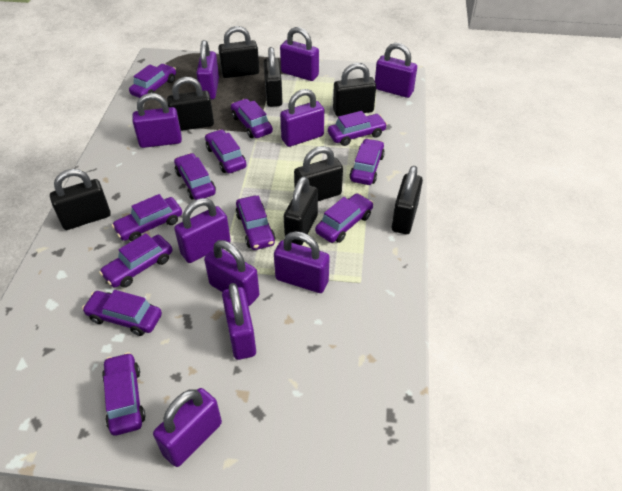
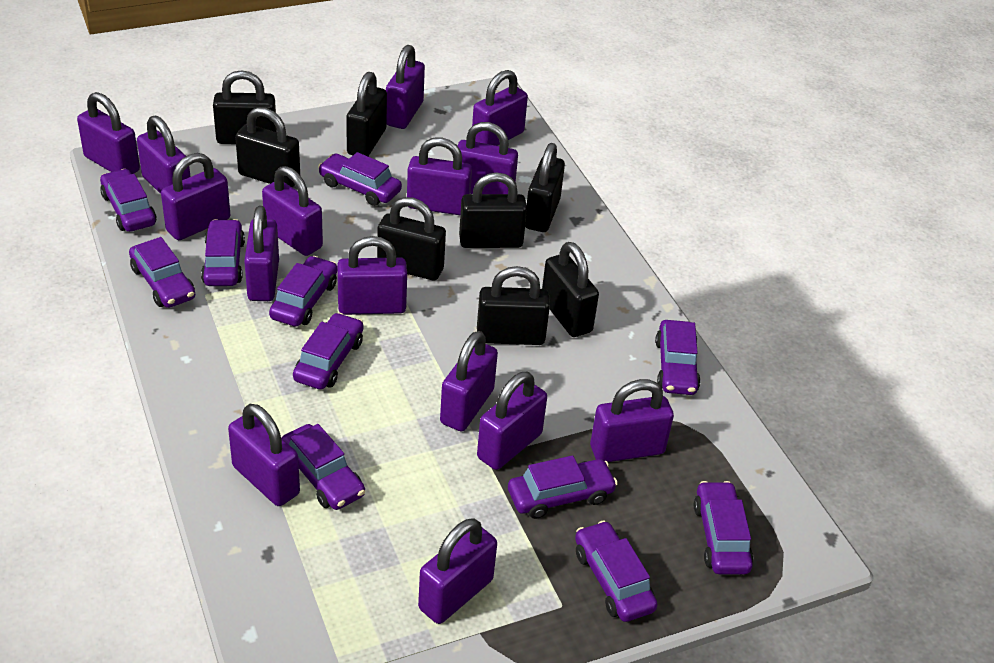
purple car: [82,290,162,336] [99,233,172,288] [102,352,145,436] [112,194,182,242] [129,64,176,98] [174,153,216,200] [205,129,246,173] [231,99,273,138] [236,196,275,250] [315,193,373,243] [328,111,387,146] [350,138,385,185] = 12 -> [100,169,157,232] [129,237,195,308] [201,219,245,286] [269,256,337,327] [281,424,365,510] [293,313,363,390] [318,152,402,206] [508,455,618,519] [575,520,658,622] [655,320,701,395] [694,481,753,574] = 11
purple padlock: [132,93,182,148] [153,388,222,467] [174,198,231,263] [196,40,219,99] [204,240,260,307] [222,283,256,360] [274,231,330,293] [280,27,319,81] [280,89,324,147] [375,43,417,98] = 10 -> [77,92,140,174] [137,115,190,194] [161,153,230,240] [228,404,300,506] [244,206,279,301] [262,166,323,256] [337,236,407,315] [386,45,425,129] [407,137,472,215] [418,518,497,624] [440,331,498,431] [457,122,518,194] [472,70,528,146] [477,371,547,470] [590,379,674,462] = 15

